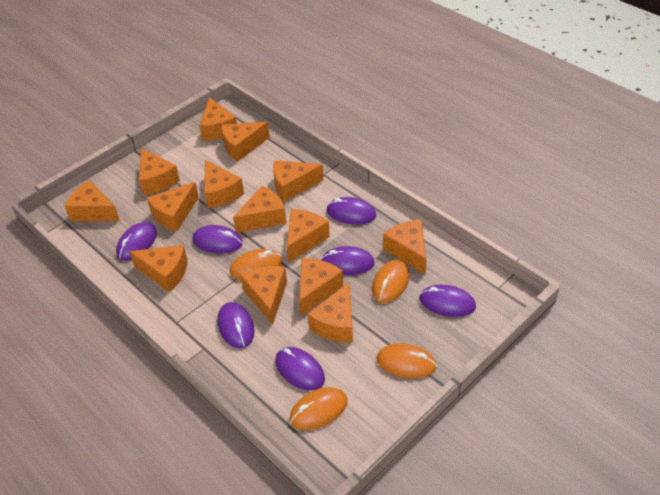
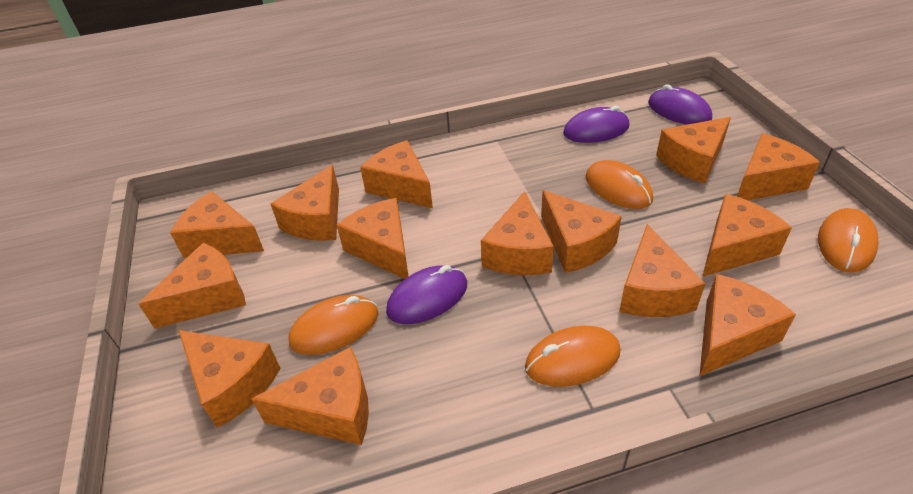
purple mouse: [116,222,157,261] [192,225,243,253] [217,302,255,348] [275,347,325,390] [320,246,375,275] [326,197,376,225] [419,285,476,317] = 7 -> [386,265,467,324] [563,106,630,143] [648,84,712,125] = 3

